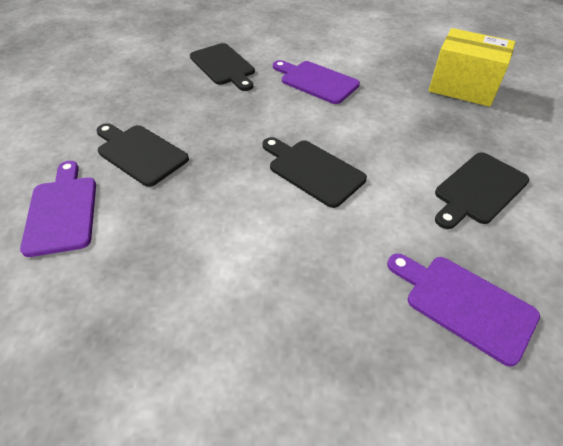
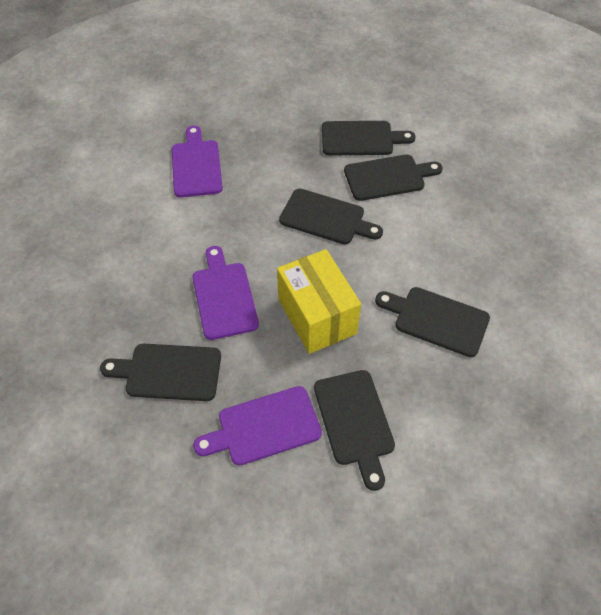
black cutting board: [96,123,189,187] [190,43,255,91] [262,137,367,208] [435,152,530,229] = 4 -> [100,344,221,401] [279,189,383,244] [314,370,395,491] [322,121,416,156] [344,154,443,201] [375,287,490,357] = 6

